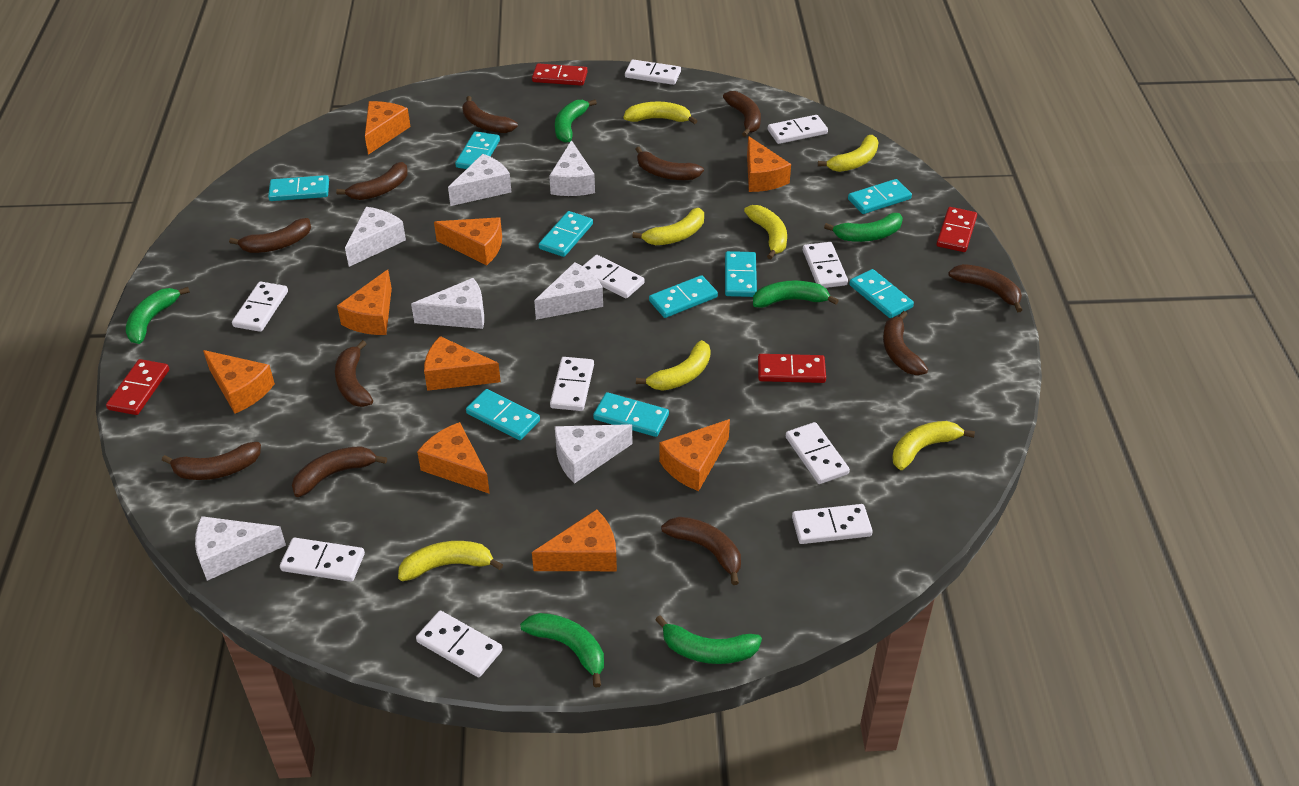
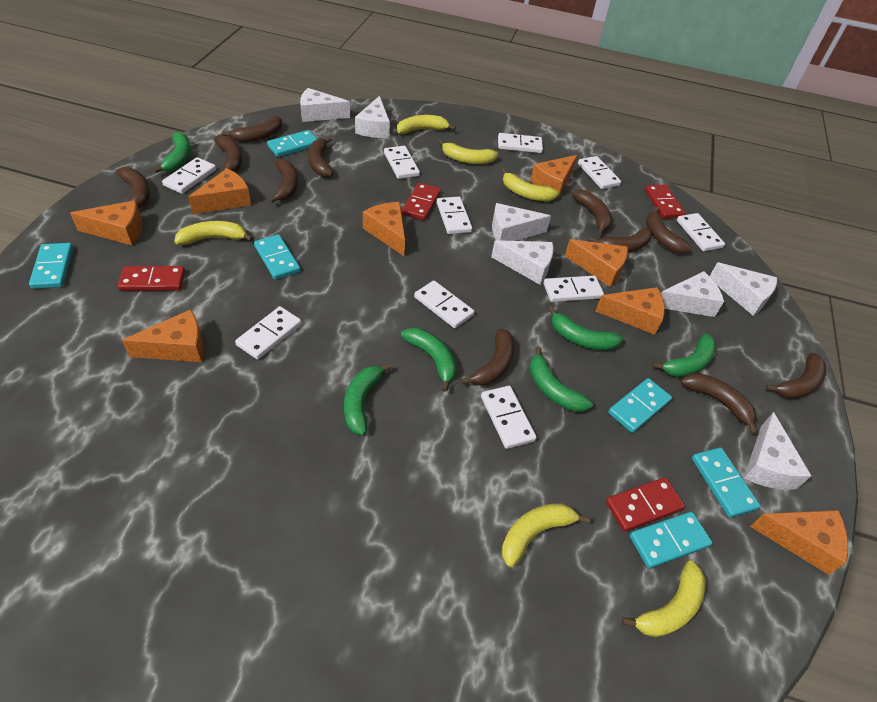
orange cheese: [203,350,275,414] [337,270,392,335] [365,101,410,155] [417,422,490,494] [424,336,501,391] [434,217,502,265] [532,509,617,571] [659,419,730,491] [747,136,791,192] = 9 -> [70,200,142,245] [122,309,204,362] [188,168,251,214] [363,202,405,256] [531,155,577,198] [565,239,628,287] [595,287,665,335] [750,510,848,575] = 8
turquoise domino: [268,175,329,201] [455,131,500,169] [466,389,540,440] [539,211,593,257] [593,392,669,437] [649,275,718,318] [725,251,757,297] [848,179,912,214] [849,269,914,318] = 9 -> [29,243,73,289] [254,234,301,280] [267,130,317,157] [608,378,672,433] [630,512,712,569] [692,448,760,518] = 6
yellow banana: [398,541,503,581] [624,102,697,124] [632,208,704,245] [636,340,711,391] [744,205,787,259] [818,135,879,172] [892,421,975,470] = 7 -> [174,221,253,245] [397,115,456,134] [438,139,498,164] [501,168,559,201] [502,503,590,567] [621,561,706,638] = 6

